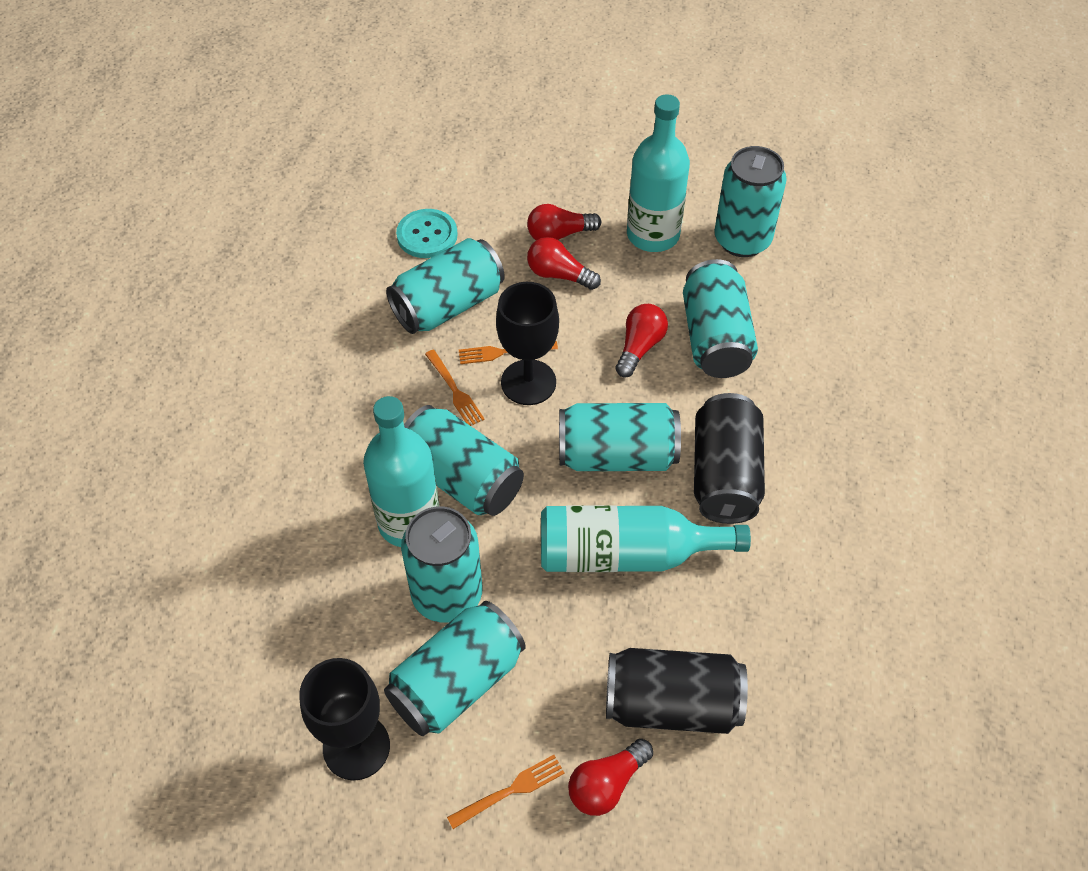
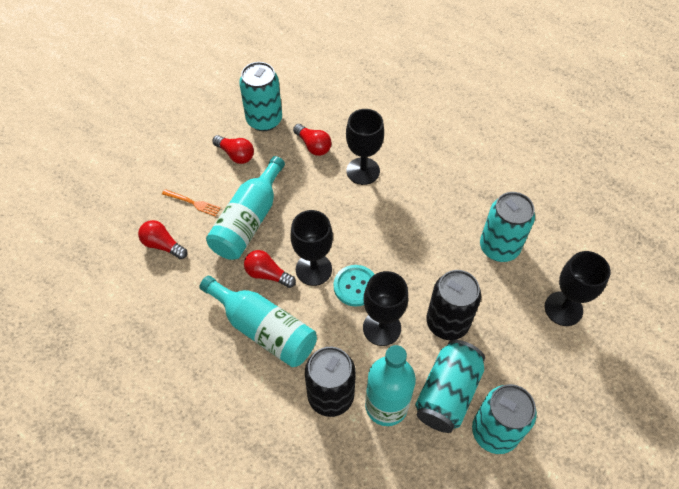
black goblet: [299,658,390,781] [496,282,559,405] = 2 -> [290,210,333,286] [346,109,384,185] [363,271,408,346] [545,251,611,326] = 4
orange fork: [425,349,485,426] [447,755,565,829] [459,341,558,364] = 3 -> [162,189,221,217] = 1
turquoise can: [384,601,526,736] [386,238,505,334] [401,506,482,623] [404,405,524,516] [559,403,681,471] [683,259,758,378] [714,146,787,257] = 7 -> [239,62,282,131] [415,340,485,433] [472,384,537,454] [480,192,535,262] = 4

